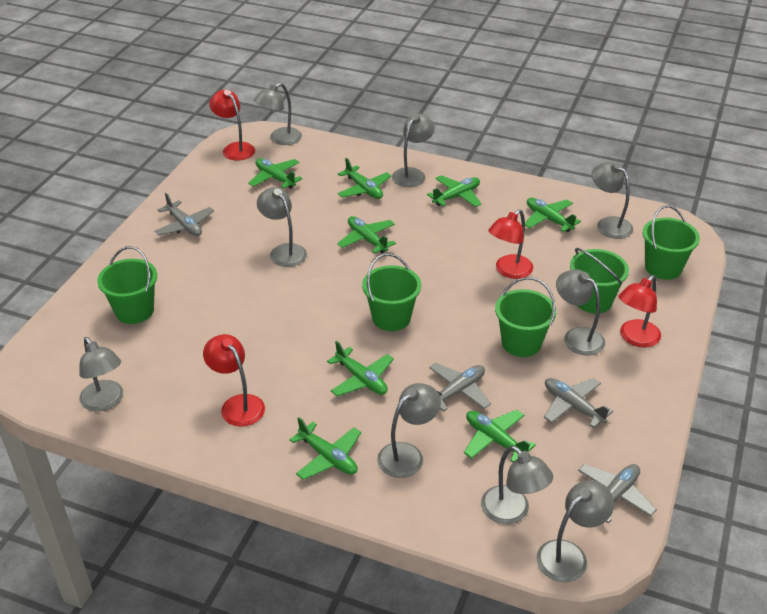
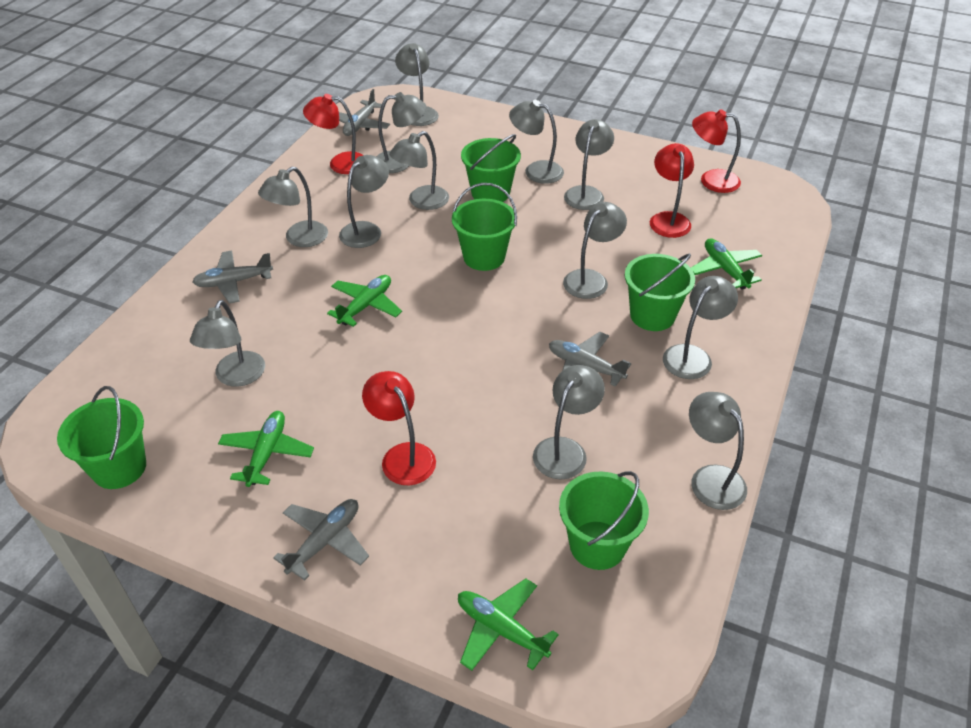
green plane: [248,158,303,189] [290,417,361,480] [327,341,394,396] [337,216,396,254] [338,158,391,199] [427,175,481,207] [464,410,536,462] [525,198,581,232] = 8 -> [218,411,314,487] [327,275,402,327] [458,578,559,671] [691,238,762,290] = 4
grey lamp: [79,337,123,412] [254,83,302,145] [257,187,307,267] [377,383,441,478] [392,114,435,187] [481,445,553,524] [536,481,614,582] [556,269,605,356] [592,162,633,239] = 9 -> [190,300,265,387] [258,167,328,247] [339,155,389,248] [376,92,426,173] [389,131,449,210] [395,43,439,126] [509,100,564,184] [533,365,605,479] [563,202,627,299] [564,119,614,210] [663,276,738,379] [689,392,747,510] = 12

